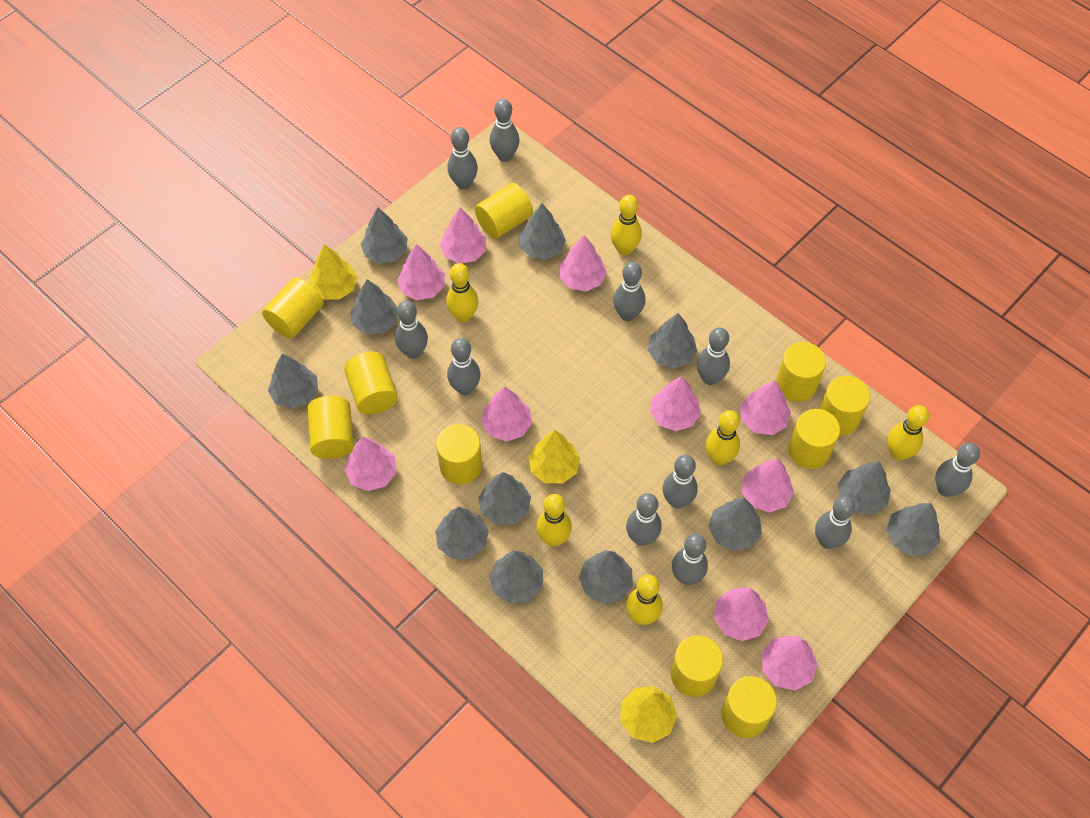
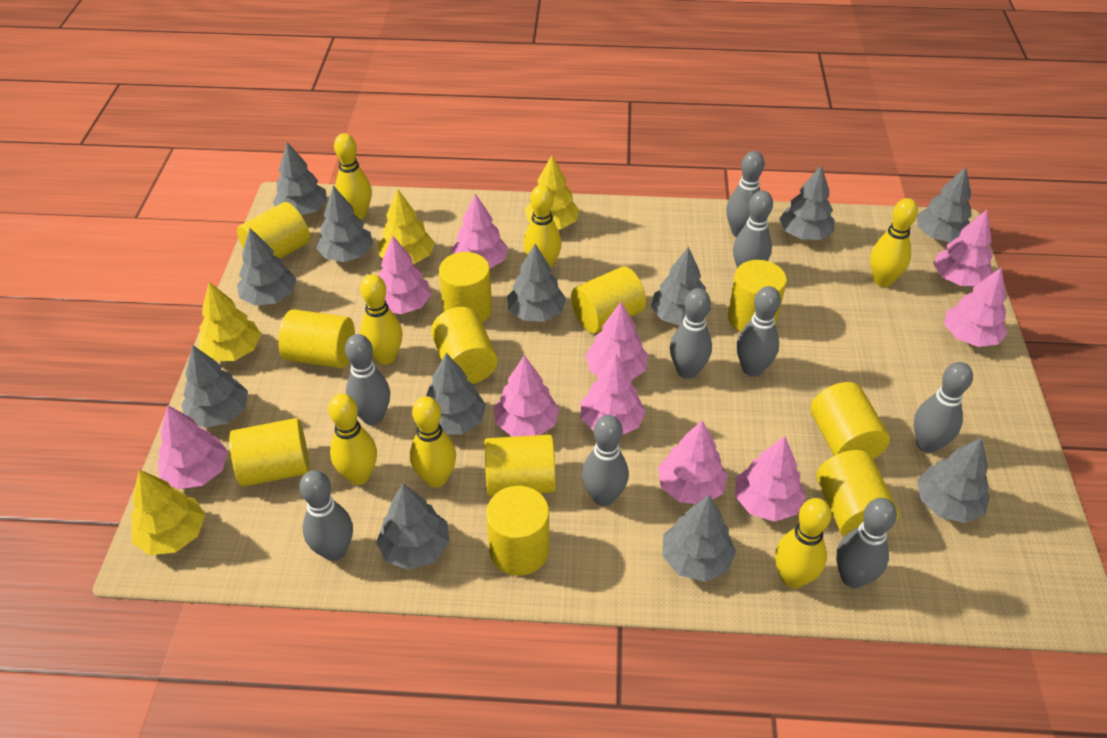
grey bowling pin: [395,301,428,359] [447,127,478,190] [447,338,481,395] [490,99,520,162] [613,262,645,321] [626,493,662,546] [663,455,698,509] [672,534,708,585] [697,327,730,385] [815,496,855,549] [935,443,980,497] = 11 -> [299,470,353,561] [345,334,390,425] [582,415,629,506] [670,288,712,379] [726,151,764,237] [733,190,773,268] [736,286,781,377] [836,498,897,588] [914,362,973,453] = 9
yellow bowling pin: [446,263,479,322] [536,494,572,547] [611,195,642,256] [626,575,663,625] [705,410,740,466] [887,405,929,461] = 6 -> [328,394,377,485] [334,133,372,220] [360,274,403,365] [410,396,456,487] [524,185,561,268] [775,498,831,589] [870,198,918,287] = 7
yellow cylinder: [262,278,323,338] [307,396,354,459] [344,351,398,414] [436,424,482,484] [475,183,533,239] [670,635,723,697] [721,676,777,738] [776,342,826,402] [788,409,840,469] [819,376,870,436] = 10 -> [229,418,309,487] [237,202,310,259] [278,309,355,368] [431,307,497,384] [439,252,492,323] [484,435,556,496] [486,486,549,576] [571,267,646,334] [728,260,787,332] [810,382,890,459] [817,450,899,536] = 11
yellow tree: [310,244,358,300] [528,430,580,483] [620,686,677,743] = 3 -> [131,470,205,555] [199,282,261,361] [378,189,435,264] [525,156,579,229] = 4

